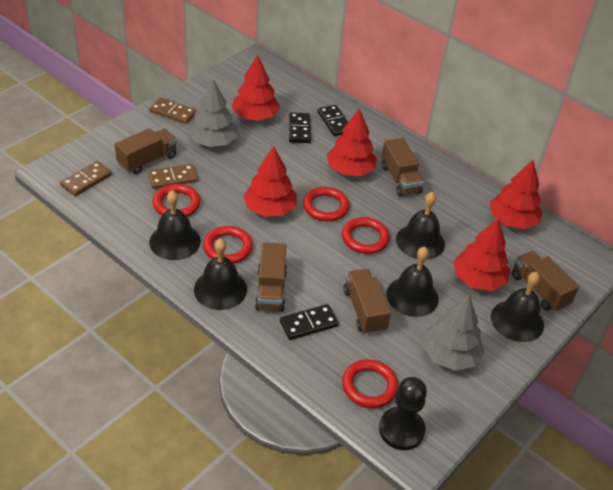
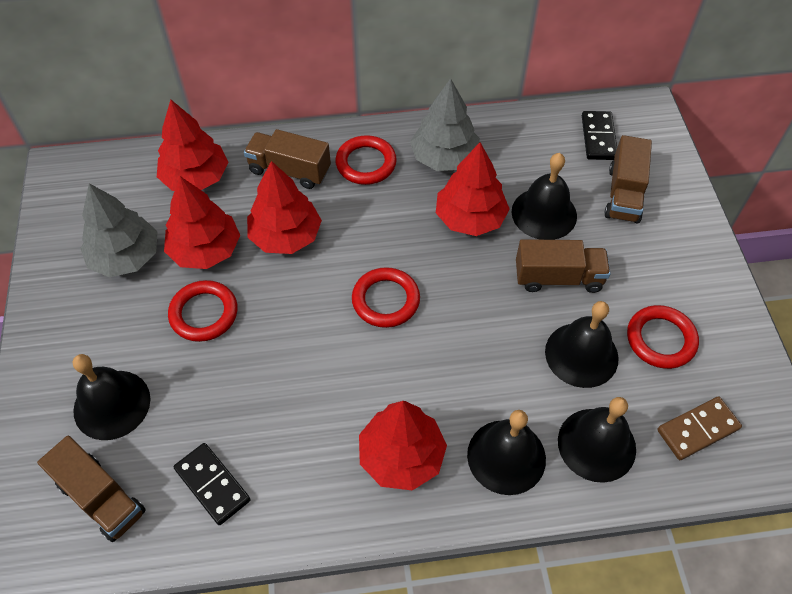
black domino: [280,304,339,340] [289,112,311,143] [317,105,348,136] = 3 -> [174,443,251,525] [582,111,617,160] = 2
black pawn: [379,377,427,450] = 1 -> none = 0
brown domino: [60,161,112,196] [148,164,198,189] [149,97,196,124] = 3 -> [657,396,742,460] = 1
brown truck: [115,128,177,174] [255,242,287,312] [343,269,391,335] [382,138,424,197] [512,251,579,312] = 5 -> [37,436,146,542] [244,129,331,189] [516,239,610,293] [604,135,652,223] = 4
red ring: [152,184,200,217] [203,226,253,264] [303,187,349,221] [342,217,390,254] [342,359,398,408] = 5 -> [168,280,238,342] [335,135,397,185] [352,267,420,328] [627,305,699,369] = 4

